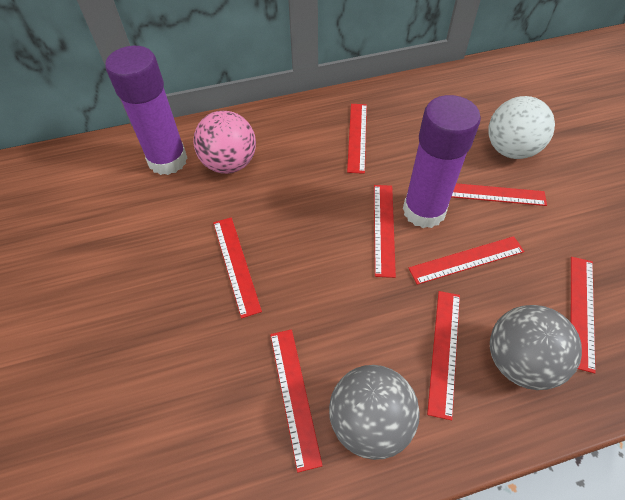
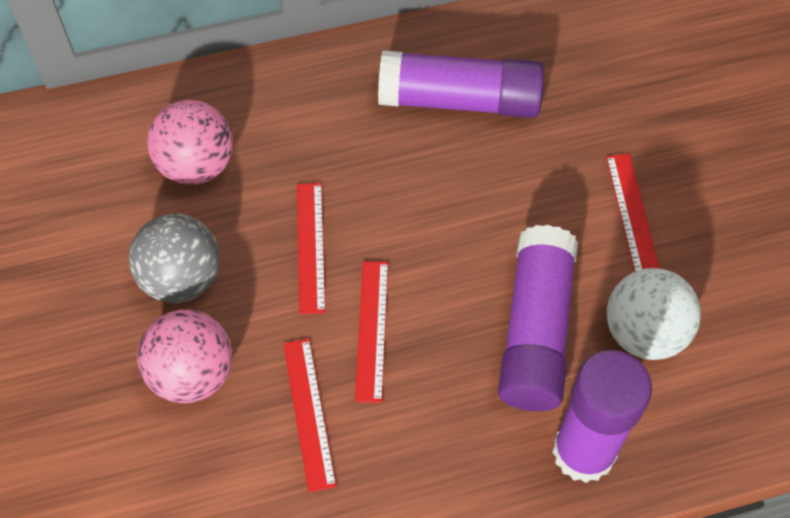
grey ball: [329,365,420,460] [490,305,582,390] = 2 -> [129,214,220,303] = 1
pink ball: [193,111,256,174] = 1 -> [137,309,232,403] [147,100,233,185] = 2
purple glue stick: [105,46,188,175] [403,95,481,228] = 2 -> [378,51,544,118] [498,225,578,411] [552,350,652,483] = 3
red ruler: [213,217,262,318] [270,329,323,473] [347,104,367,174] [374,185,396,278] [408,236,525,285] [427,291,460,421] [452,183,547,206] [571,257,596,373] = 8 -> [283,339,337,493] [297,183,326,315] [355,261,388,403] [606,154,660,272] = 4

